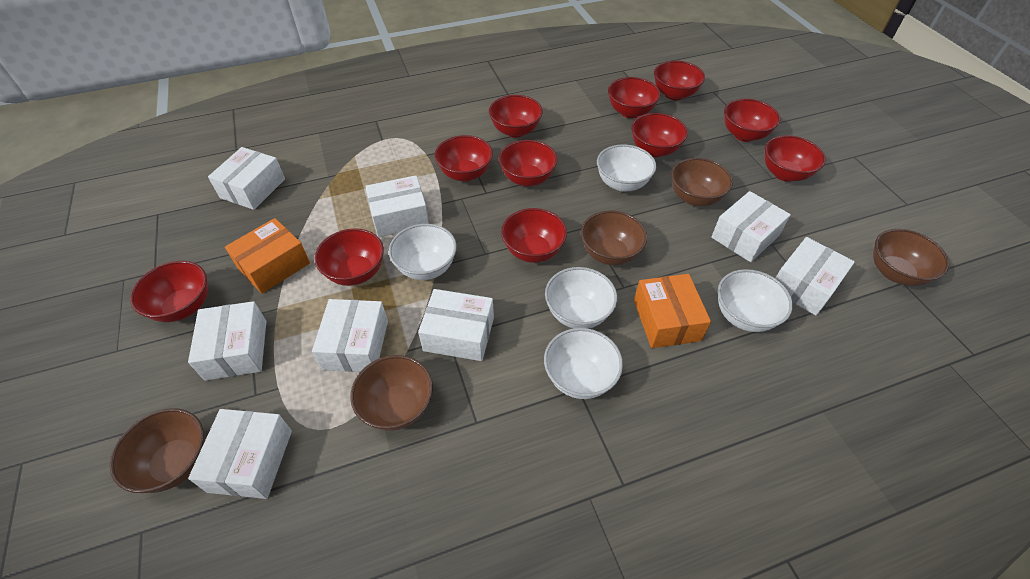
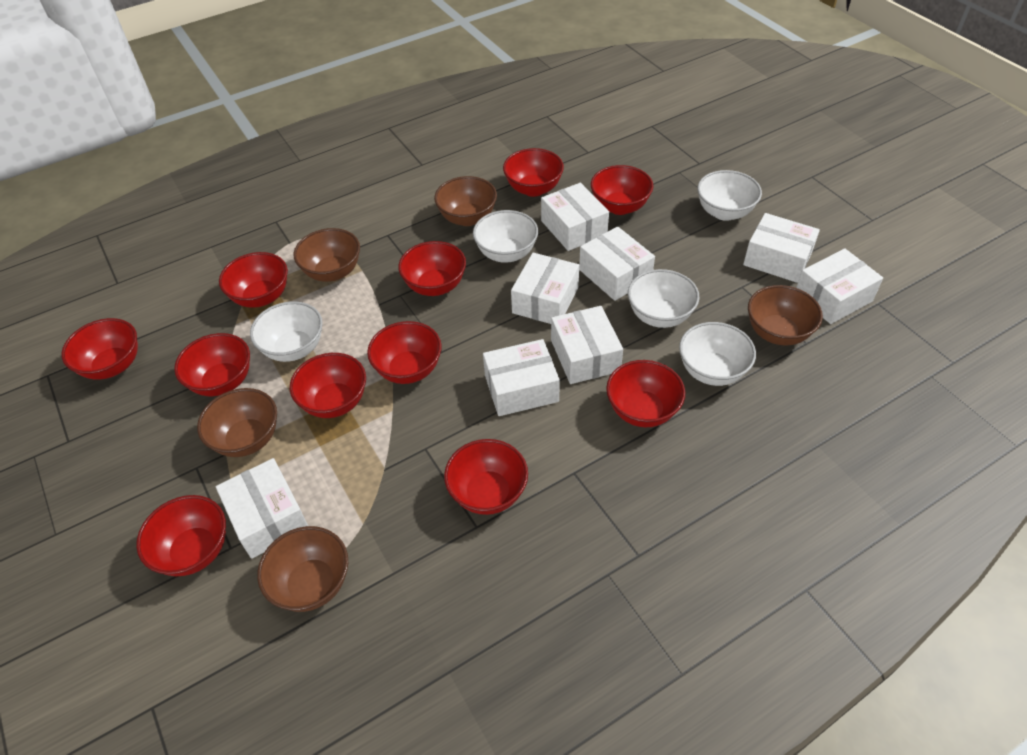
orange box: [225,218,310,294] [634,274,711,348] = 2 -> none = 0

